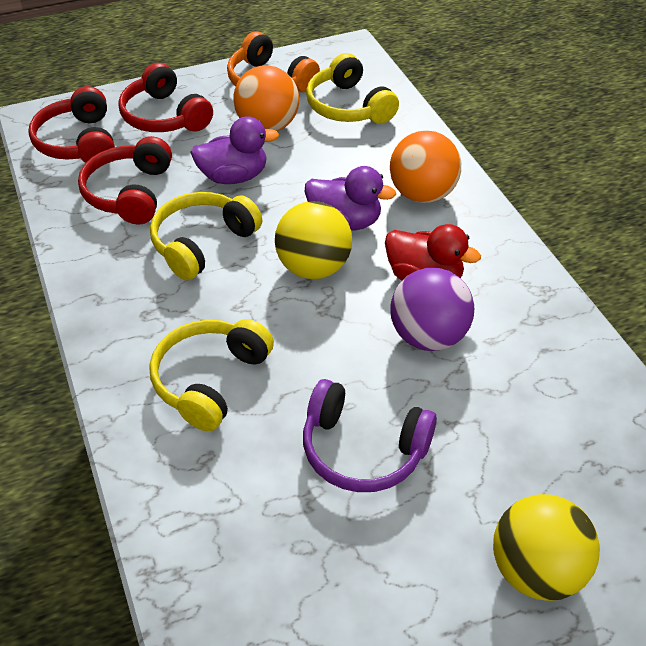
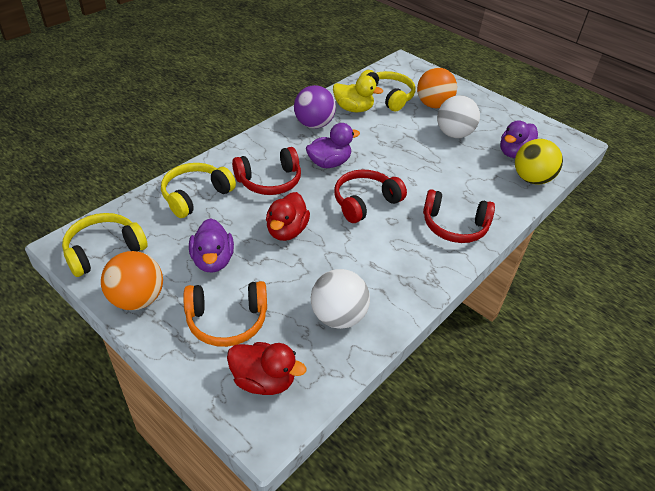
purple duck: [190,116,279,184] [305,166,396,231] = 2 -> [189,218,234,273] [306,123,360,168] [500,120,538,158] = 3
purple headphones: [303,379,437,492] = 1 -> none = 0
red duck: [385,224,481,281] = 1 -> [227,342,306,395] [266,192,310,241] = 2
white ball: none = 0 -> [311,269,370,329] [437,95,480,138] = 2
yellow ball: [275,201,352,279] [493,494,600,601] = 2 -> [515,139,563,185] = 1
yellow duck: none = 0 -> [333,75,383,112] = 1

